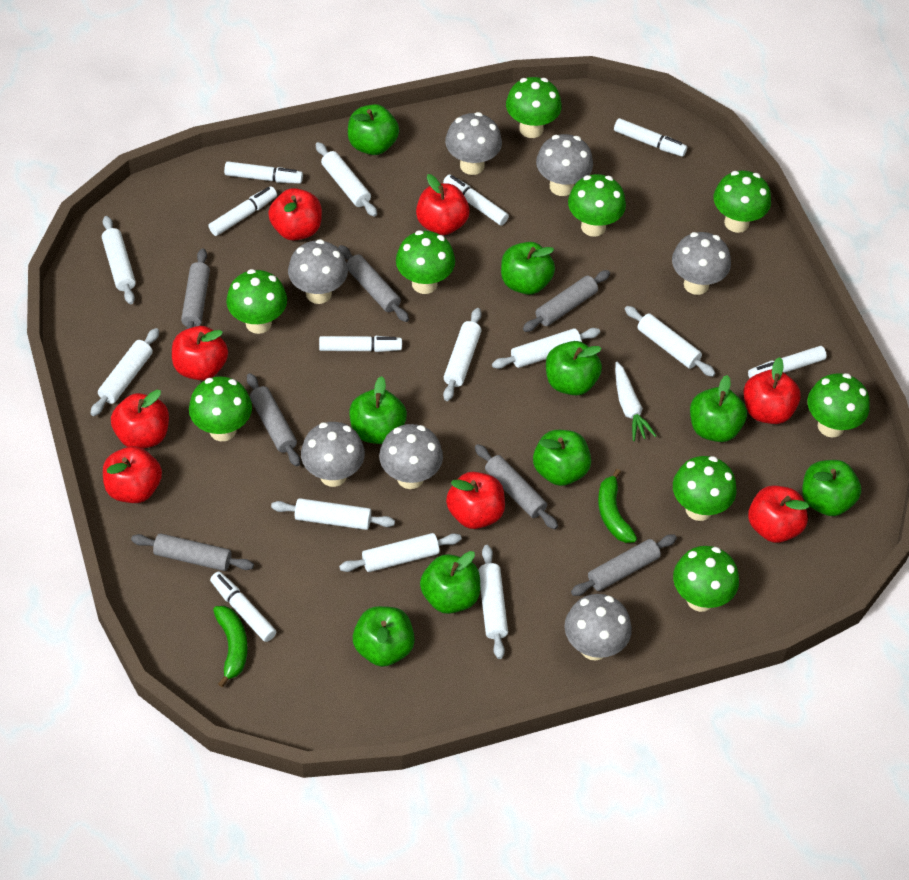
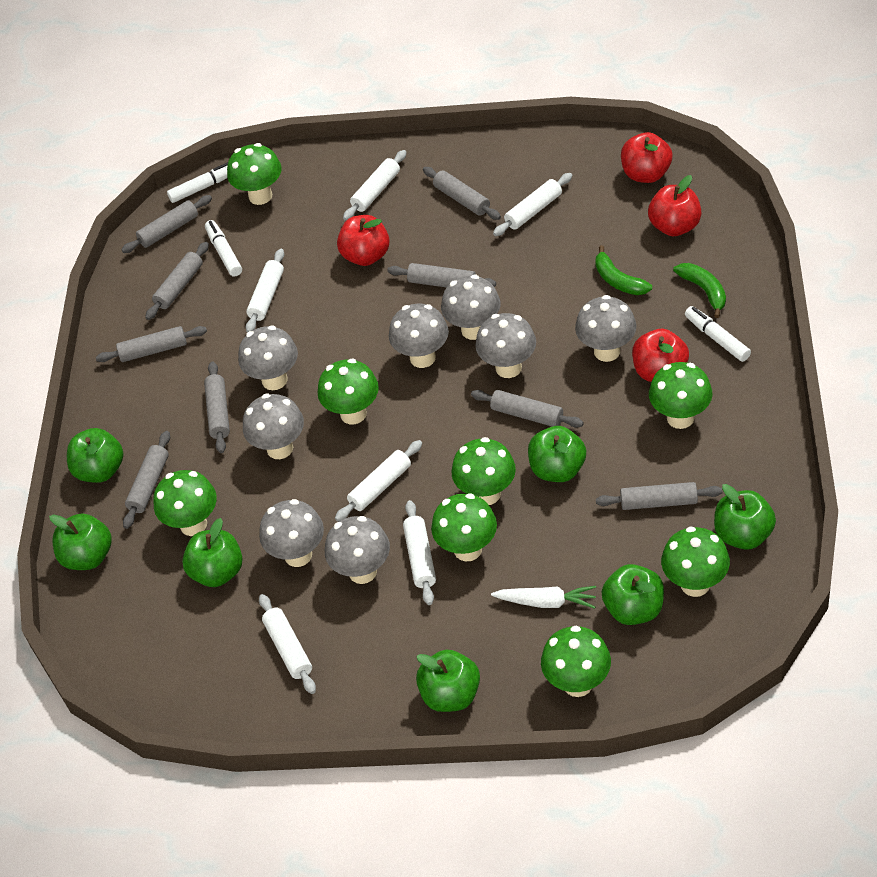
green apple: [348,104,399,155] [349,376,407,444] [353,606,415,667] [420,551,480,614] [501,242,555,295] [533,430,591,486] [546,341,602,396] [690,375,747,442] [802,460,861,516] = 9 -> [49,513,112,570] [67,428,123,483] [182,518,243,587] [416,650,480,712] [528,426,586,482] [601,564,664,625] [714,484,776,550] = 7
green mushroom: [189,376,252,441] [226,269,287,334] [396,230,455,294] [506,77,562,138] [568,174,626,237] [673,456,737,521] [673,546,739,612] [714,170,771,233] [807,373,870,438] = 9 -> [153,470,217,536] [227,143,282,205] [318,359,379,424] [431,493,497,562] [451,437,516,505] [541,626,611,697] [649,362,712,429] [661,527,730,597] = 8
grey mushroom: [288,239,348,304] [301,422,365,487] [379,424,443,489] [445,112,502,175] [536,134,593,196] [564,594,632,661] [672,232,731,295] = 7 -> [238,325,298,390] [243,394,304,459] [259,499,324,567] [325,516,390,584] [389,304,449,368] [441,275,501,340] [475,313,536,378] [575,295,637,362] = 8
grey rolling pin: [131,533,254,571] [181,249,210,329] [247,373,300,466] [338,245,409,322] [475,444,558,529] [523,270,610,332] [571,534,677,596] = 7 -> [96,326,207,362] [121,195,212,253] [123,431,170,529] [145,242,209,320] [204,362,230,453] [387,263,496,288] [423,167,501,220] [471,390,584,428] [596,482,722,510] = 9
red apple: [103,446,162,503] [111,390,169,449] [172,326,228,380] [268,188,322,241] [416,174,470,235] [446,472,505,529] [743,357,801,424] [748,485,809,543] = 8 -> [337,215,390,266] [621,132,673,183] [632,329,689,382] [648,175,701,236] = 4
white marker: [209,186,277,236] [210,571,276,642] [224,161,303,184] [319,336,402,352] [443,174,509,225] [614,118,687,157] [748,346,827,378] = 7 -> [167,162,228,203] [205,220,242,277] [685,306,751,362] = 3
white rolling pin: [90,328,159,416] [102,216,136,304] [271,498,395,530] [316,142,377,217] [339,533,462,572] [443,308,482,401] [479,545,508,659] [492,328,600,369] [625,306,716,377] = 9 -> [246,249,284,333] [259,594,316,694] [335,440,422,522] [343,150,407,221] [403,500,436,605] [493,173,572,236] = 6

